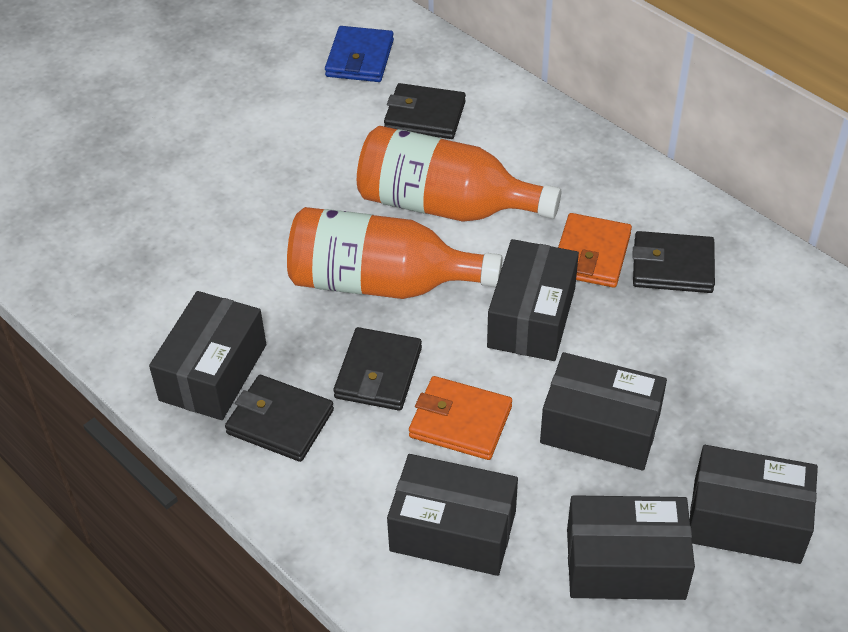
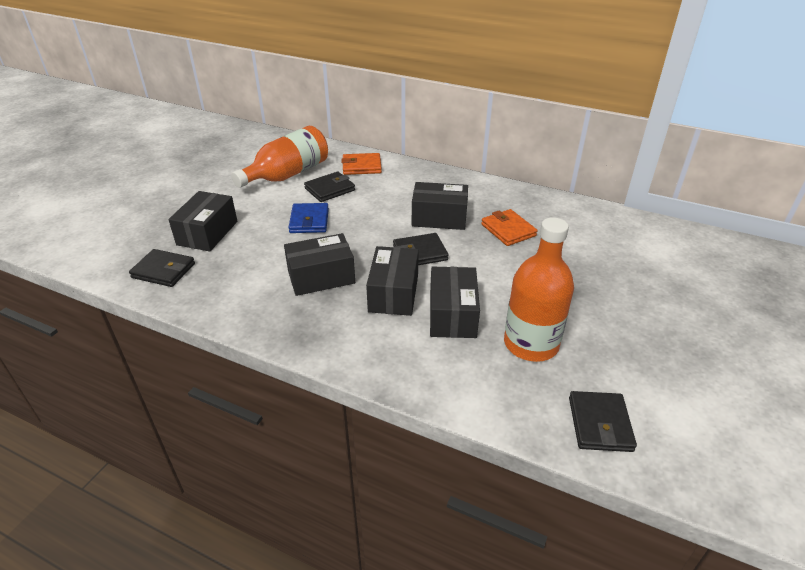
black box: [149,291,266,420] [387,454,518,576] [487,239,579,361] [540,352,667,471] [567,495,695,600] [690,445,818,564] = 6 -> [168,191,237,251] [284,233,355,296] [366,246,419,316] [412,182,468,230] [430,267,480,338] = 5

